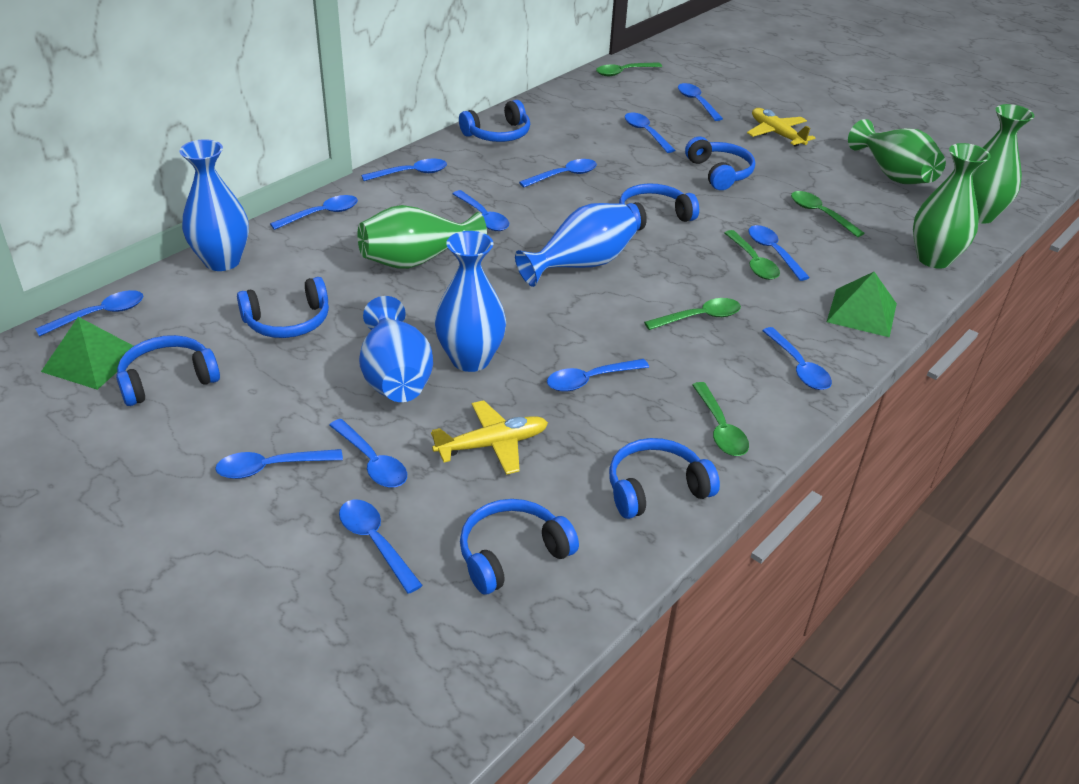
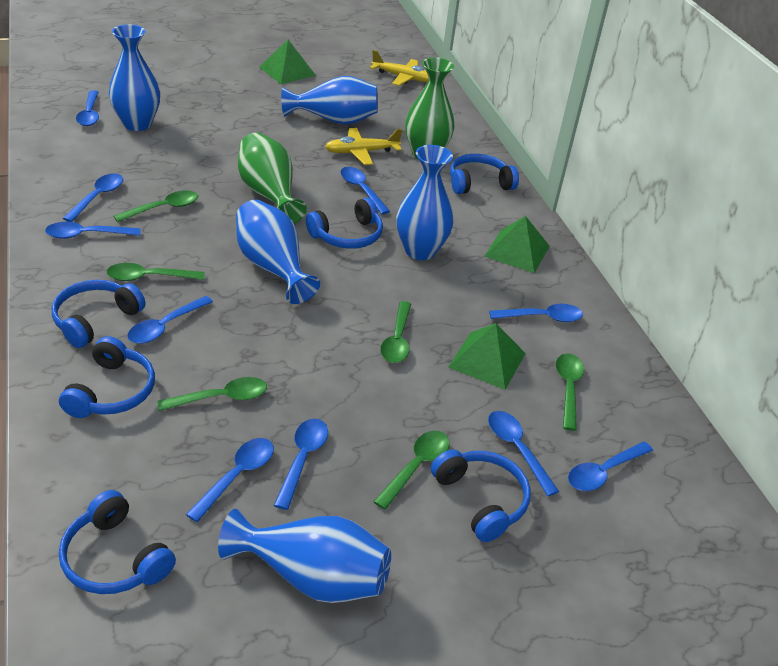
blue headphones: [116,335,220,406] [237,277,329,338] [459,100,530,142] [460,499,579,594] [609,438,720,519] [619,183,699,231] [685,137,755,190] = 7 -> [52,280,145,348] [59,336,155,418] [59,490,176,594] [306,198,383,249] [431,449,531,542] [450,154,519,194] = 6
blue spoon: [35,290,144,337] [215,449,343,479] [270,195,358,230] [329,419,407,488] [339,500,423,594] [361,158,447,181] [453,190,509,231] [519,159,597,187] [547,359,649,392] [625,112,675,153] [678,83,723,121] [748,225,810,281] [762,327,832,390] = 13 -> [45,222,141,239] [63,173,123,222] [76,90,99,126] [127,296,213,344] [186,438,274,522] [273,419,328,510] [340,167,390,214] [488,411,559,496] [489,304,583,322] [568,441,653,491] = 10
blue vase: [179,139,249,271] [359,296,433,402] [435,231,506,372] [515,203,637,287] = 4 -> [109,24,160,131] [218,509,391,603] [236,200,320,304] [281,76,378,124] [396,145,454,260] = 5
green pyramid: [41,317,133,390] [827,272,897,337] = 2 -> [259,40,316,84] [448,323,526,390] [485,216,550,273] = 3
green spoon: [596,62,662,76] [644,298,741,330] [692,382,749,456] [725,230,780,280] [791,191,864,237] = 5 -> [106,263,205,281] [114,190,198,222] [157,377,267,411] [374,431,450,510] [380,301,411,363] [556,354,584,431] = 6
green vase: [357,205,487,269] [848,119,946,184] [913,143,990,269] [973,104,1034,224] = 4 -> [238,132,307,224] [405,57,455,159] = 2

